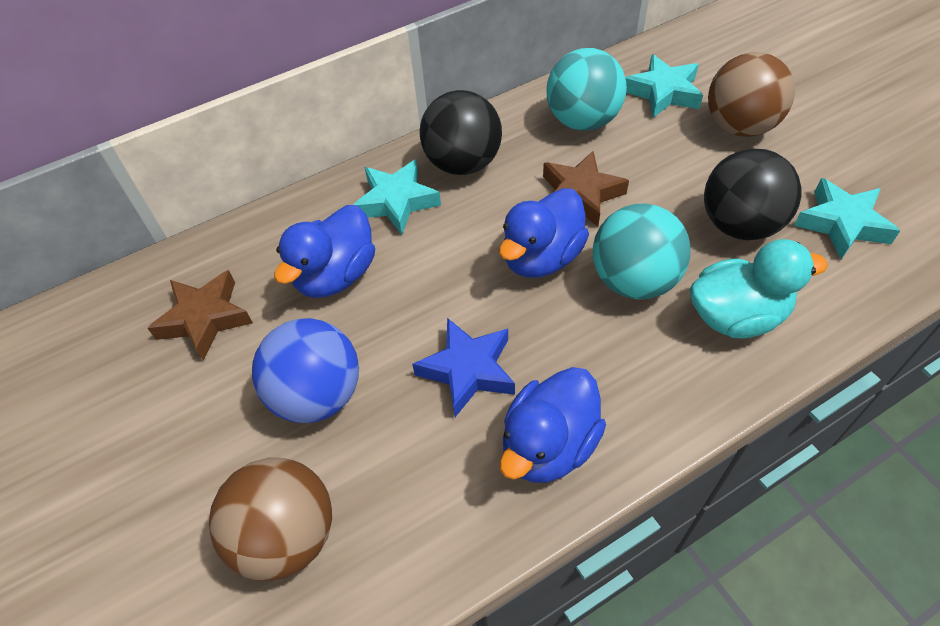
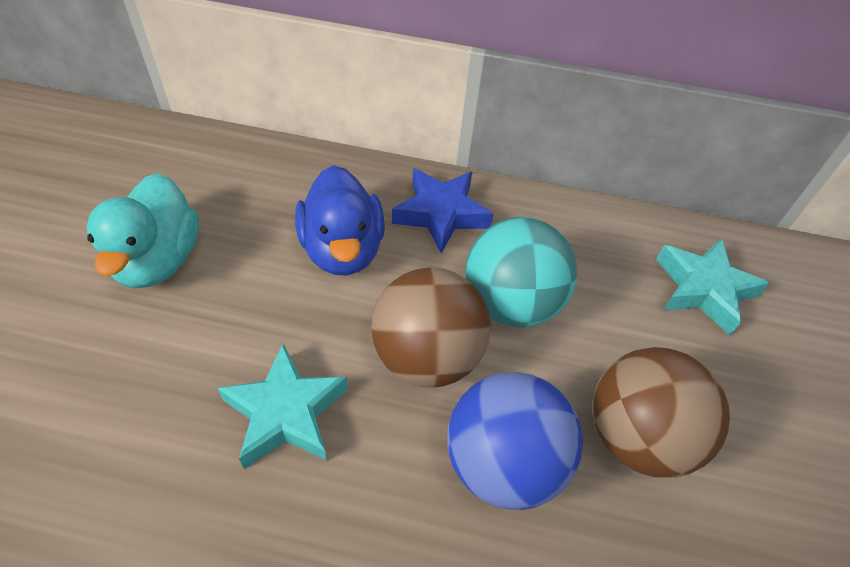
black ball: [420,90,502,175] [704,148,801,240] = 2 -> none = 0
blue duck: [274,205,375,298] [499,188,589,278] [499,367,606,483] = 3 -> [295,165,385,276] = 1
brown star: [147,270,253,361] [543,151,629,226] = 2 -> none = 0
turquoise ball: [547,48,627,131] [593,204,691,299] = 2 -> [465,217,577,328] = 1
turquoise star: [353,160,441,235] [626,54,703,118] [794,178,900,259] = 3 -> [218,344,348,469] [656,238,770,335] = 2

